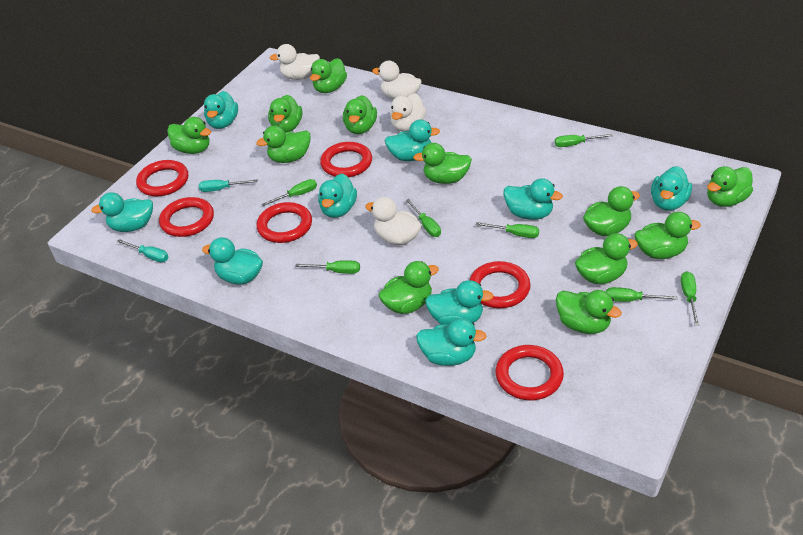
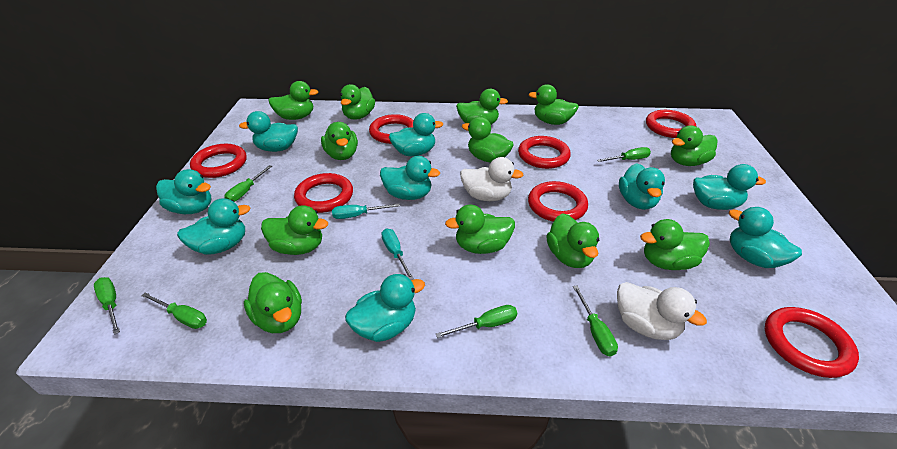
green screwdriver: [261,179,317,206] [295,260,360,274] [406,199,441,237] [476,222,539,238] [555,134,613,147] [606,287,678,302] [681,271,699,326] = 7 -> [94,277,120,335] [141,292,207,329] [224,165,272,202] [436,305,517,338] [573,286,618,356] [597,147,651,162] = 6
red ring: [136,160,188,197] [159,197,214,237] [257,202,312,243] [320,142,372,177] [470,261,531,308] [496,345,564,400] = 6 -> [190,144,247,178] [294,173,353,213] [369,114,414,144] [518,136,571,169] [528,181,588,222] [646,110,696,138] [765,307,859,378] = 7
white duck: [270,44,320,80] [365,197,422,245] [372,61,422,99] [390,93,426,131] = 4 -> [460,157,523,201] [617,282,707,340] = 2

